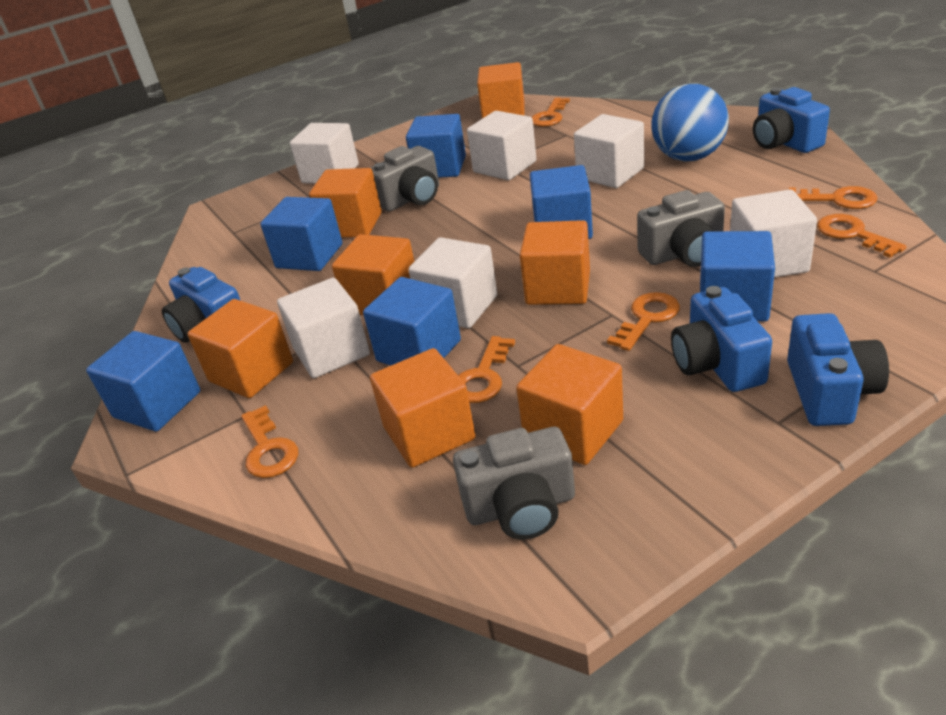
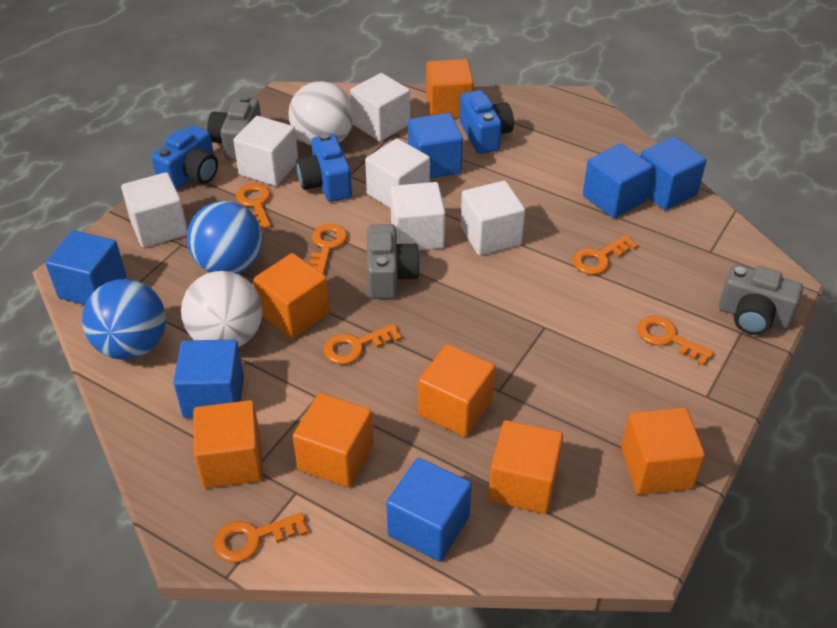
blue ball: [651,84,729,161] = 1 -> [82,279,166,360] [187,201,263,274] = 2
blue camera: [162,267,241,343] [671,286,772,392] [753,87,830,153] [787,313,889,426] = 4 -> [151,125,218,190] [296,133,352,202] [460,90,514,154] = 3
white ball: none = 0 -> [181,271,262,347] [288,81,354,146] = 2

